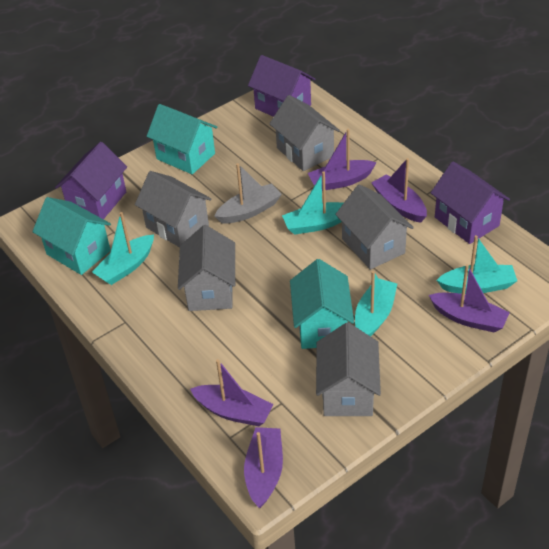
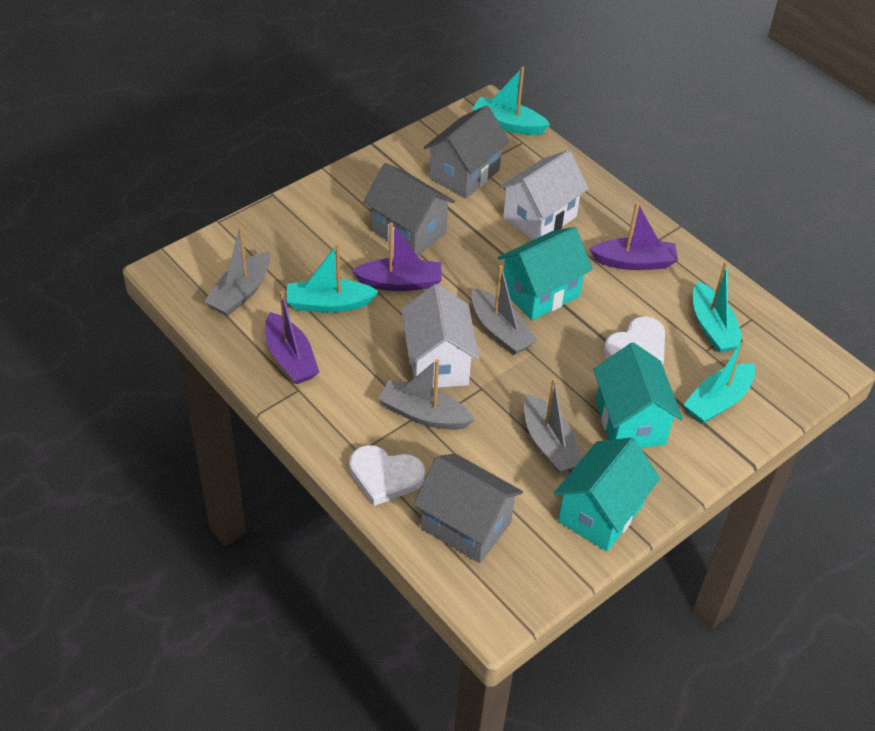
grey boat: [214,163,282,224] = 1 -> [204,227,270,316] [379,359,475,430] [471,265,537,355] [524,378,583,473] = 4
grey house: [135,171,211,248] [178,225,235,311] [269,95,340,171] [316,323,381,416] [335,184,414,270] = 5 -> [363,163,455,256] [413,454,523,563] [423,105,510,198] = 3
purple boat: [190,359,273,426] [244,427,283,508] [308,129,377,191] [371,158,427,223] [429,264,510,333] = 5 -> [265,291,319,384] [351,222,442,291] [589,202,678,270] = 3
purple house: [55,142,127,219] [248,55,315,117] [431,162,510,244] = 3 -> none = 0
white heart: none = 0 -> [349,445,425,506] [604,316,665,365] = 2
white house: none = 0 -> [401,284,479,388] [499,150,589,240] = 2

